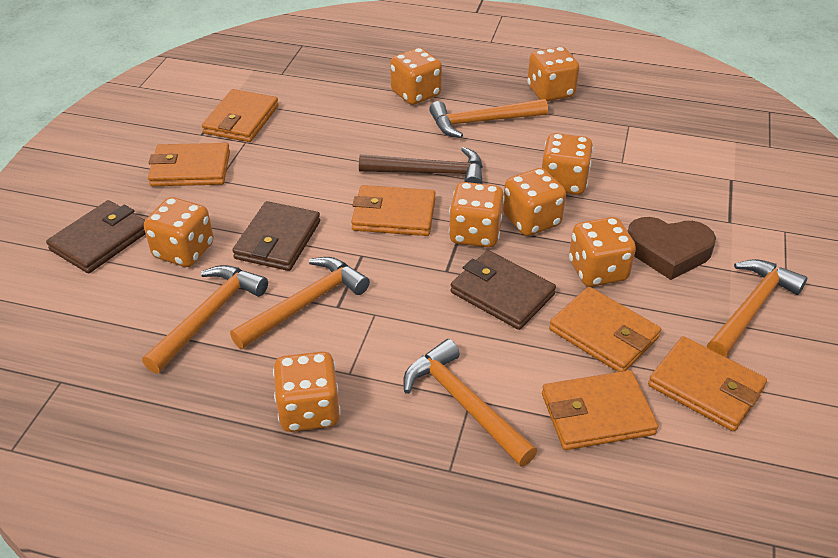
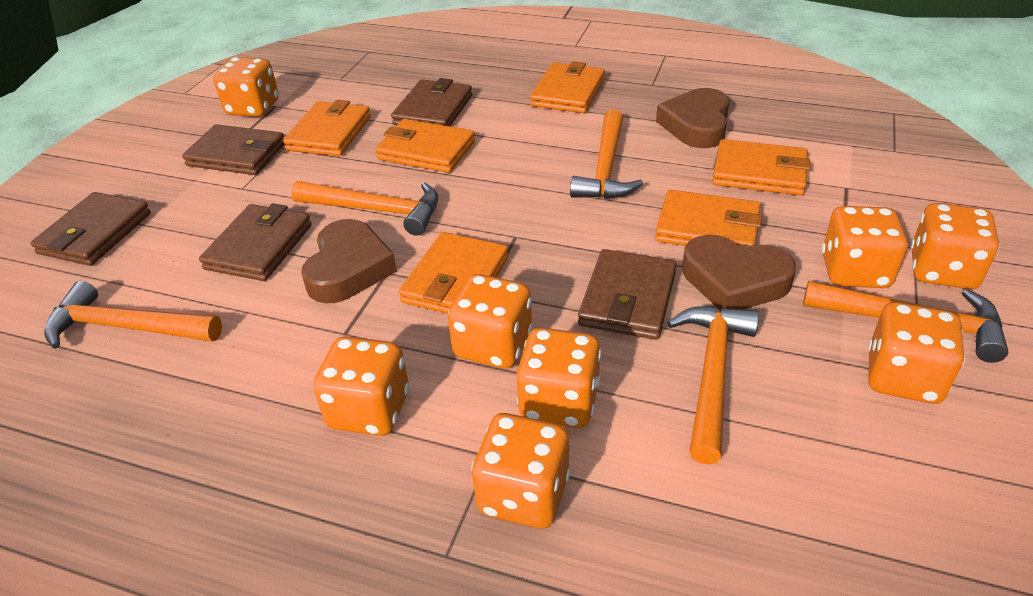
brown hammer: [359,147,483,184] = 1 -> none = 0
brown heart: [628,217,716,280] = 1 -> [301,219,397,303] [656,88,730,148] [682,235,796,311] = 3
brown wallet: [46,200,146,273] [232,201,320,271] [450,250,556,330] = 3 -> [31,192,151,266] [182,124,285,175] [199,203,312,281] [391,78,472,126] [578,249,677,340] = 5

